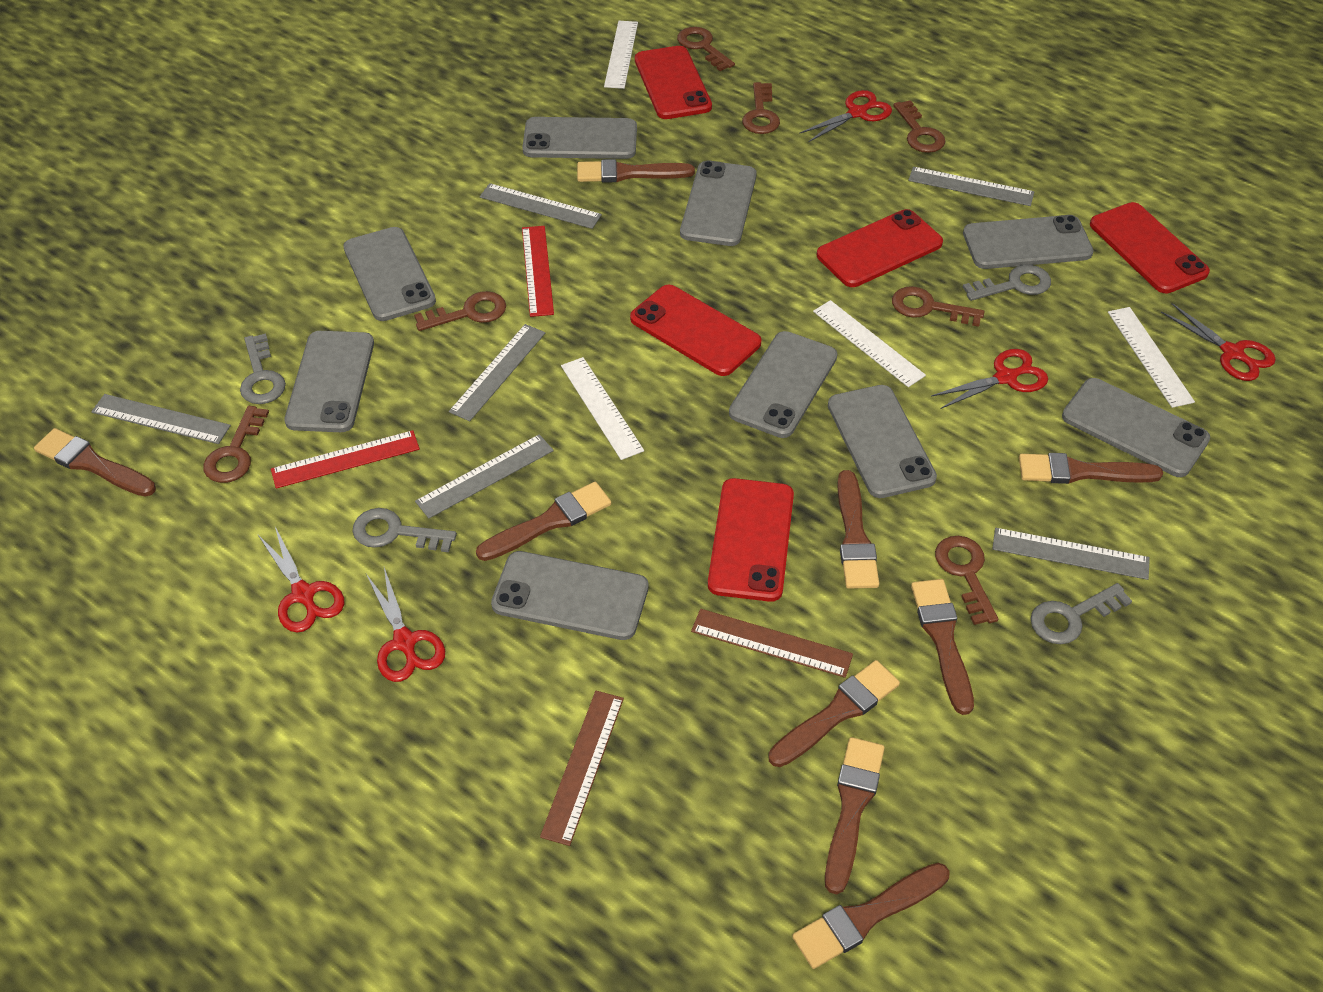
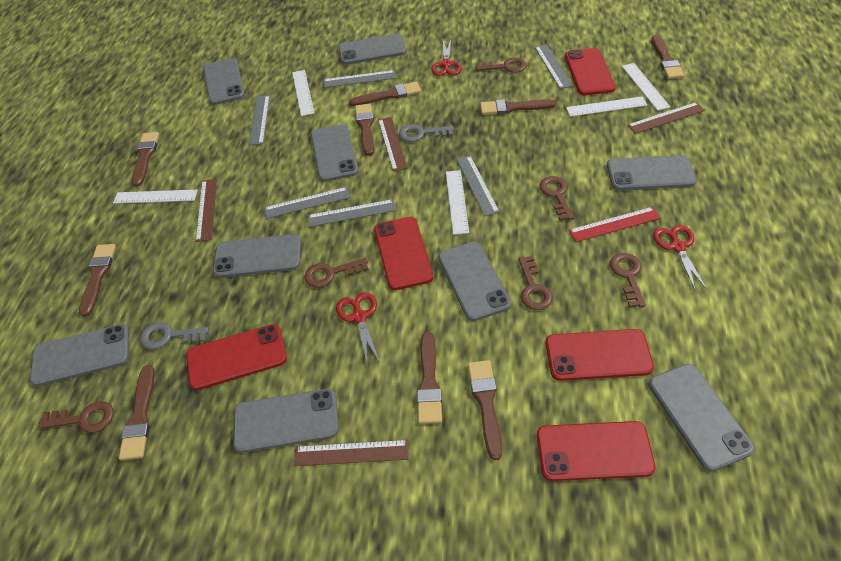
brown key: [203,406,269,483] [414,291,506,331] [677,27,735,71] [742,82,780,134] [892,286,984,327] [893,100,946,153] [935,536,998,625] = 7 -> [38,401,113,433] [304,258,369,288] [476,57,527,73] [518,256,553,310] [539,176,574,221] [610,253,646,307] = 6
brown ruler: [540,691,624,846] [691,609,853,678] = 2 -> [196,179,217,242] [294,440,409,466] [378,117,408,171] [628,102,705,134] = 4
grey key: [240,334,286,404] [352,508,457,552] [963,265,1051,301] [1030,583,1132,644] = 4 -> [140,322,209,349] [399,124,454,142] = 2
red ruler: [271,430,420,489] [522,226,554,317] = 2 -> [569,207,660,242] = 1
red scissors: [258,527,344,633] [366,568,445,682] [799,90,892,142] [931,349,1048,409] [1161,303,1276,381] = 5 -> [336,292,380,366] [431,40,462,76] [653,225,707,290] = 3
white ruler: [561,357,644,460] [604,21,638,89] [813,300,926,387] [1108,307,1195,408] = 4 -> [113,190,198,204] [292,70,314,116] [446,170,469,235] [566,96,647,117] [622,63,670,111] = 5

